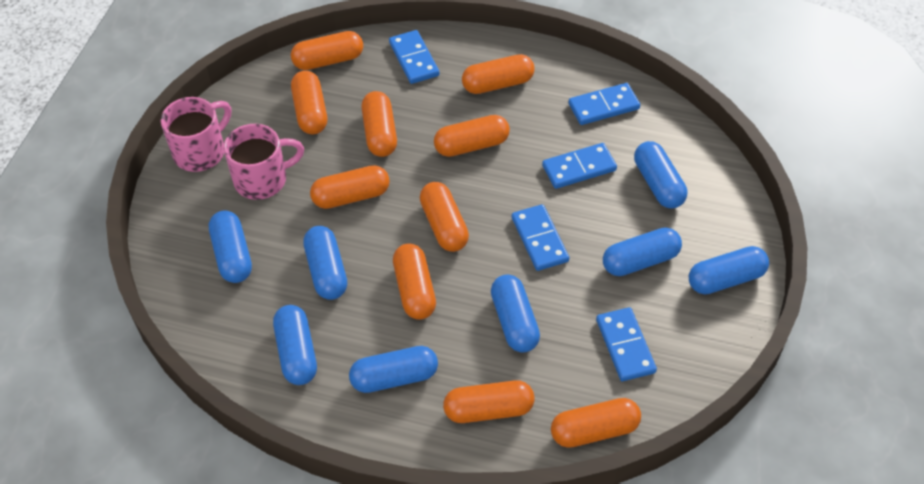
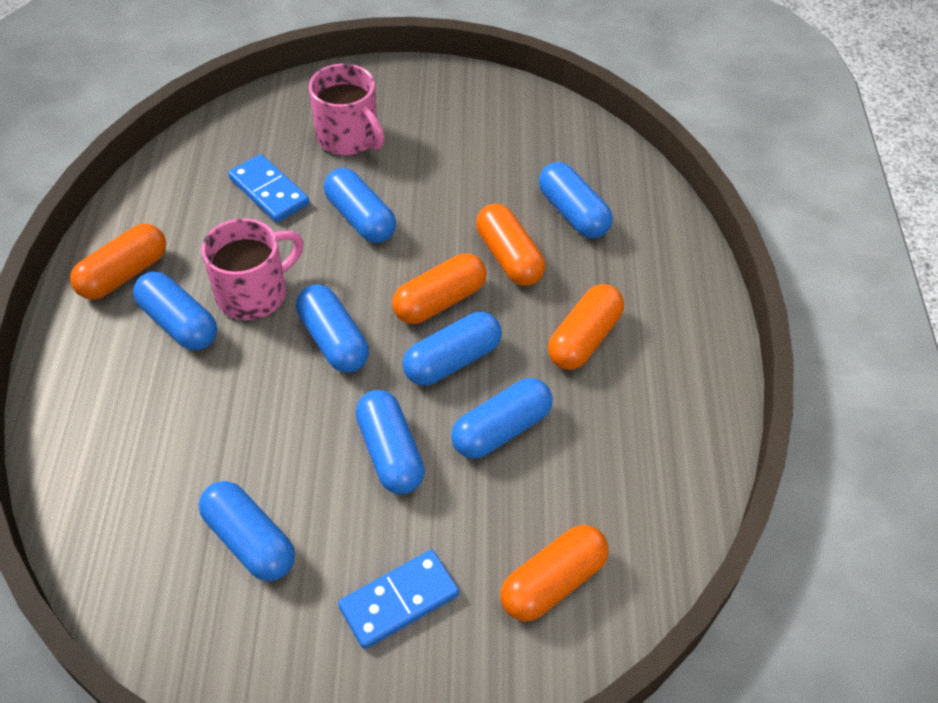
blue domino: [389,30,439,84] [512,204,569,271] [542,143,617,189] [568,83,640,125] [596,307,657,381] = 5 -> [228,154,310,222] [338,550,459,649] = 2
orange capsule: [291,31,363,70] [291,71,327,134] [310,165,390,209] [361,91,397,157] [393,243,436,320] [420,182,469,252] [434,115,510,157] [443,380,535,423] [462,54,535,94] [551,398,641,448] = 10 -> [70,224,166,300] [392,253,487,324] [476,204,546,286] [500,525,609,621] [548,284,624,370] = 5

